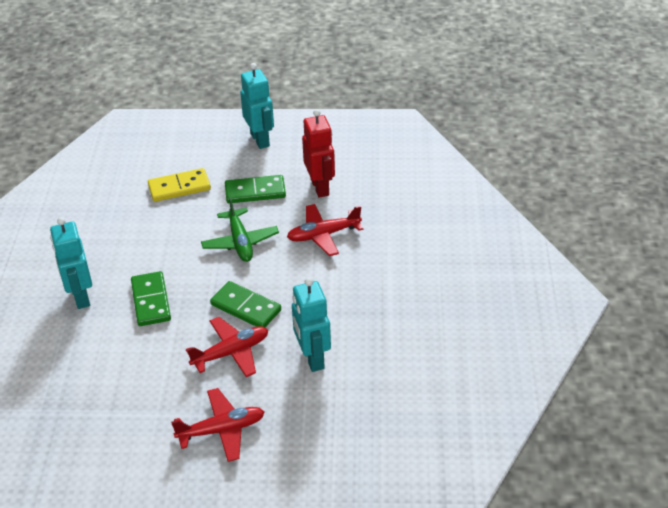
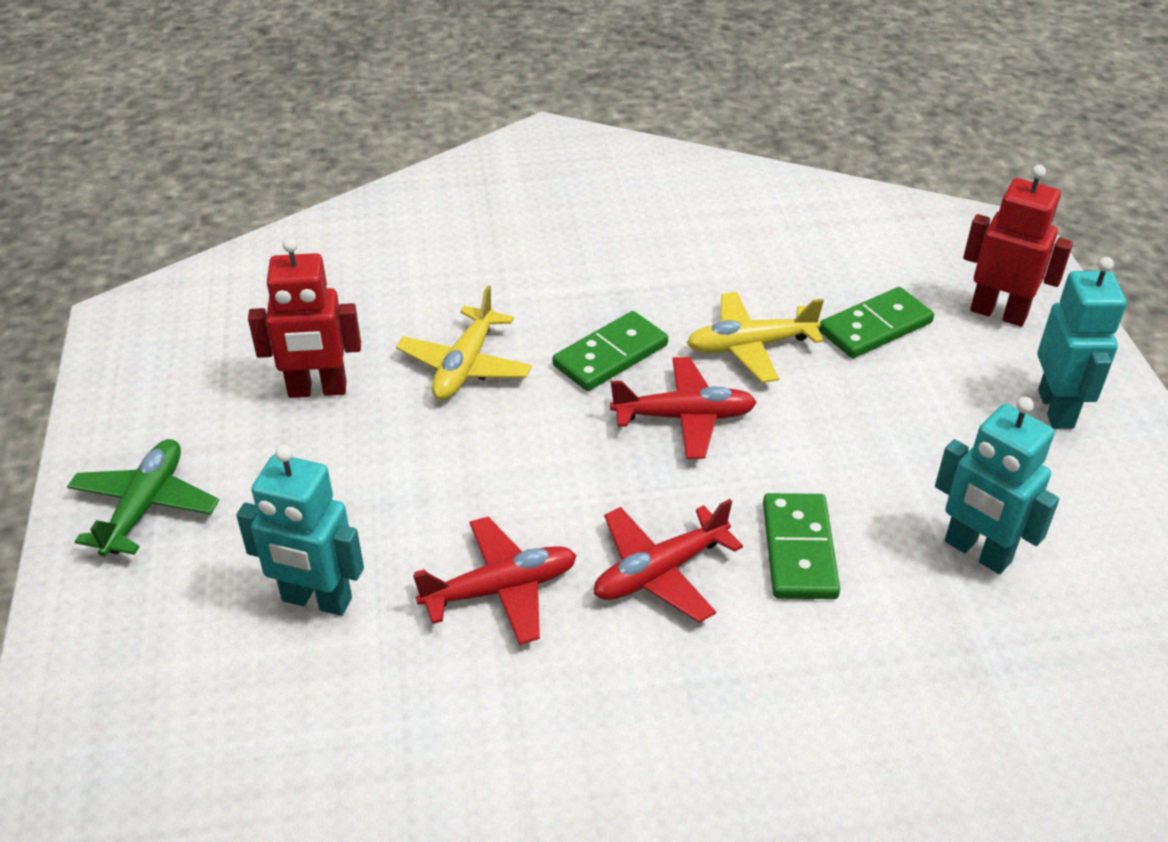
red robot: [302,109,335,198] = 1 -> [248,238,361,398] [963,165,1073,327] = 2
yellow domino: [148,168,211,202] = 1 -> none = 0
yellow plane: none = 0 -> [396,286,532,400] [687,292,824,383] = 2

